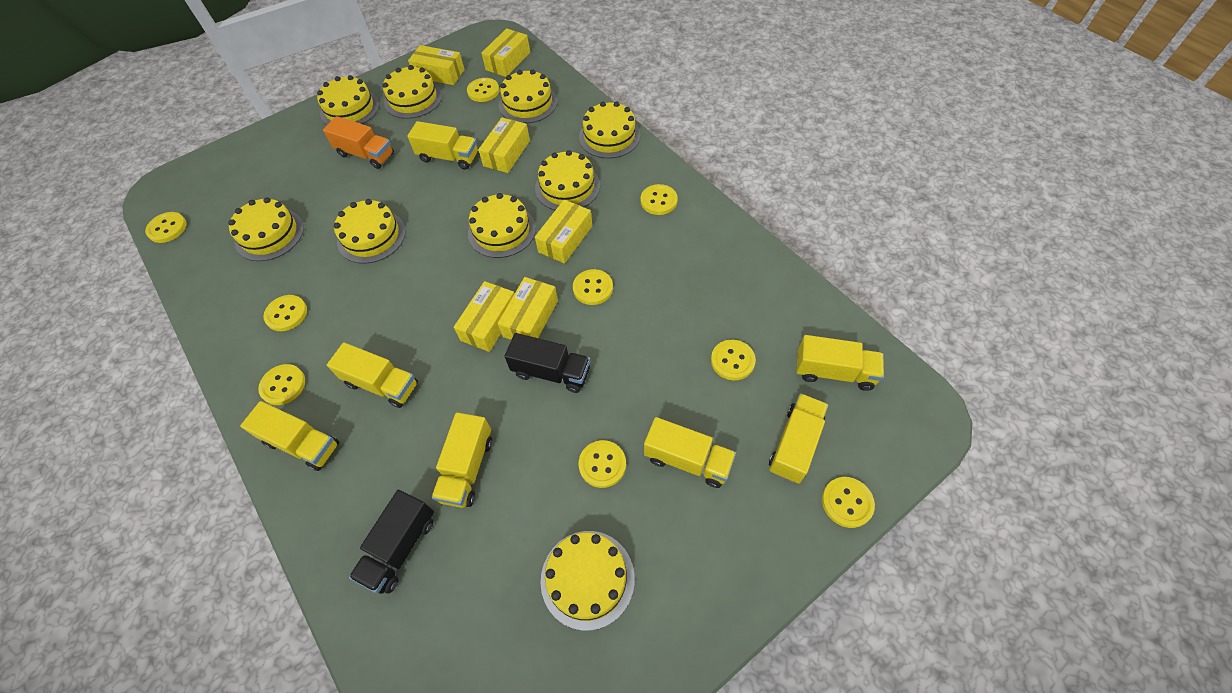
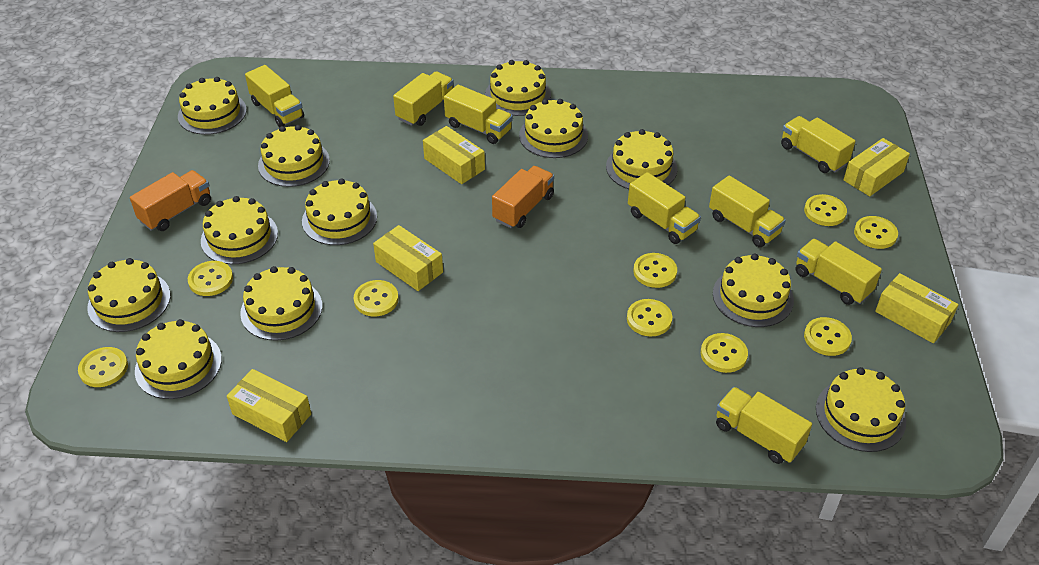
black truck: [349,490,434,594] [504,333,590,393] = 2 -> none = 0
orange truck: [323,116,394,169] = 1 -> [130,170,211,231] [492,166,554,228] = 2
yellow box: [408,45,465,85] [454,281,514,352] [478,118,530,173] [481,28,530,77] [498,277,558,340] [535,200,592,264] = 6 -> [227,369,311,442] [373,225,443,291] [423,126,485,184] [843,138,910,196] [875,273,959,343] = 5
yellow cake: [228,197,304,261] [317,75,379,125] [334,199,406,264] [383,65,442,119] [468,193,536,258] [499,69,557,123] [535,150,600,210] [541,531,635,631] [579,102,640,158] = 9 -> [87,258,170,332] [135,319,222,399] [178,77,247,135] [201,196,278,264] [240,266,322,341] [258,125,330,187] [302,178,377,245] [485,60,551,116] [519,99,588,158] [606,129,677,189] [713,254,794,327] [816,367,906,452] = 12
yellow truck: [240,401,339,471] [327,342,418,408] [407,121,478,170] [431,413,492,508] [644,417,736,488] [769,393,828,484] [796,335,884,391] = 7 -> [245,65,304,127] [393,72,454,126] [444,85,513,144] [628,172,701,244] [709,176,786,247] [716,387,812,464] [781,116,856,173] [796,239,882,305] = 8

